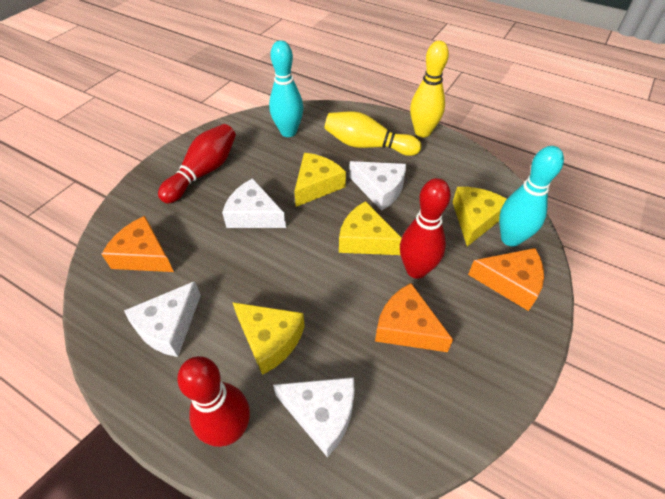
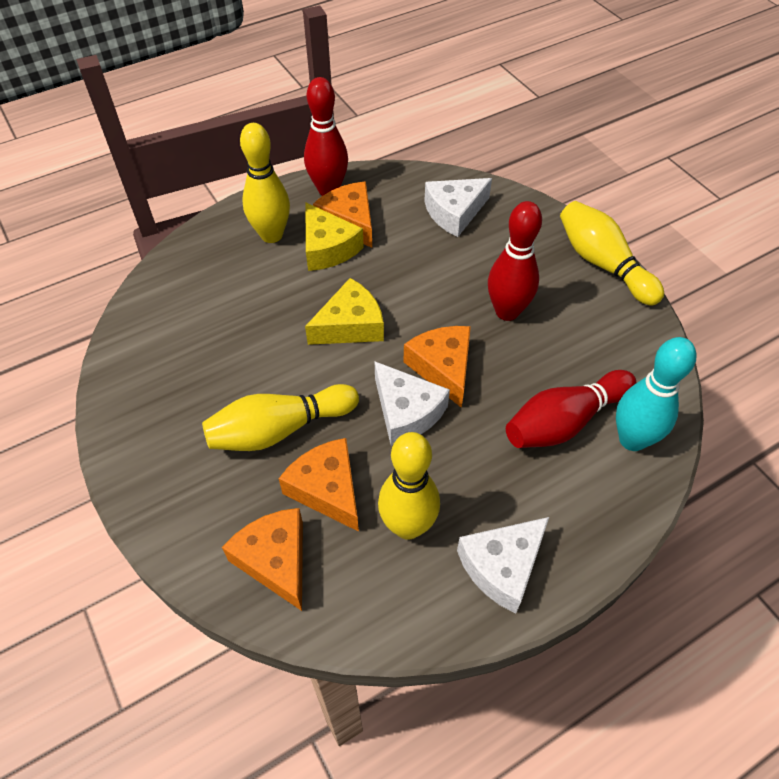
orange cheese: [101,216,174,272] [375,283,453,352] [468,248,544,311] = 3 -> [222,508,303,611] [279,438,359,532] [313,182,372,248] [403,326,471,408] = 4
turquoise bowling pin: [269,40,303,137] [499,146,564,247] = 2 -> [616,337,696,451] = 1
white cheese: [124,281,201,357] [222,178,286,228] [273,377,355,458] [349,161,406,211] = 4 -> [375,362,450,446] [424,178,492,237] [457,517,549,613] = 3
yellow bowling pin: [325,111,421,156] [410,41,449,137] = 2 -> [202,384,359,451] [240,123,290,243] [378,432,440,540] [560,201,664,306] = 4
yellow cheese: [232,302,305,375] [294,153,346,207] [339,201,402,255] [453,187,507,246] = 4 -> [305,278,384,345] [306,203,364,271] = 2

